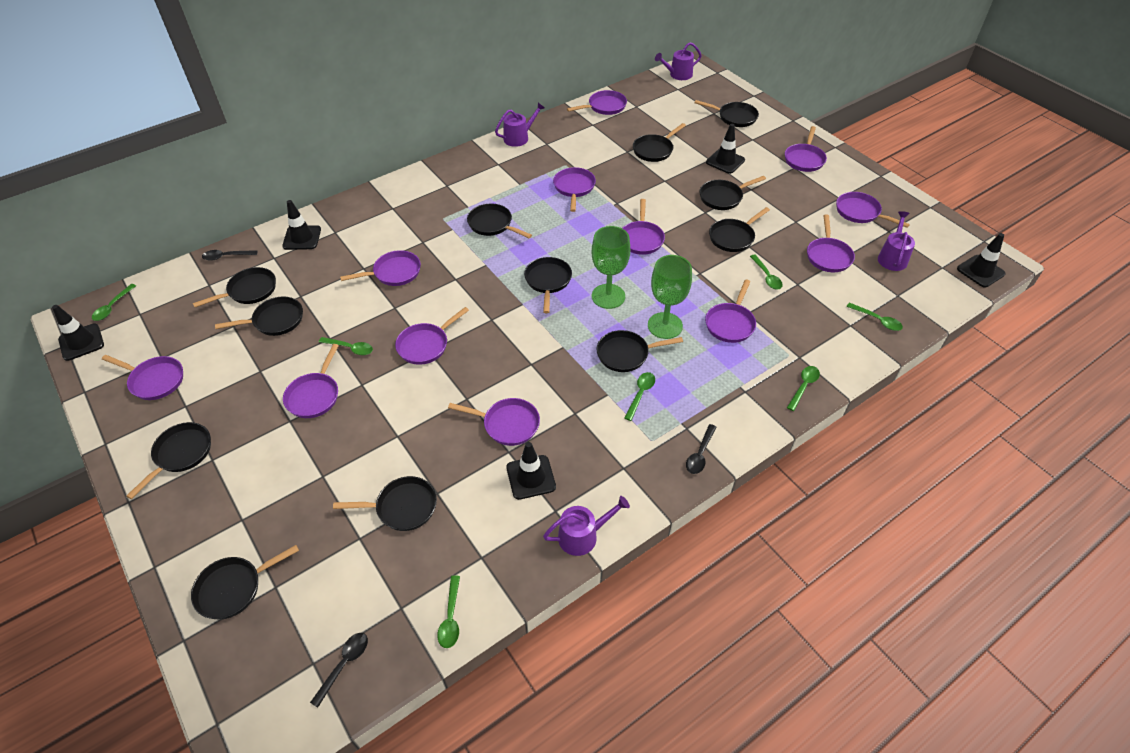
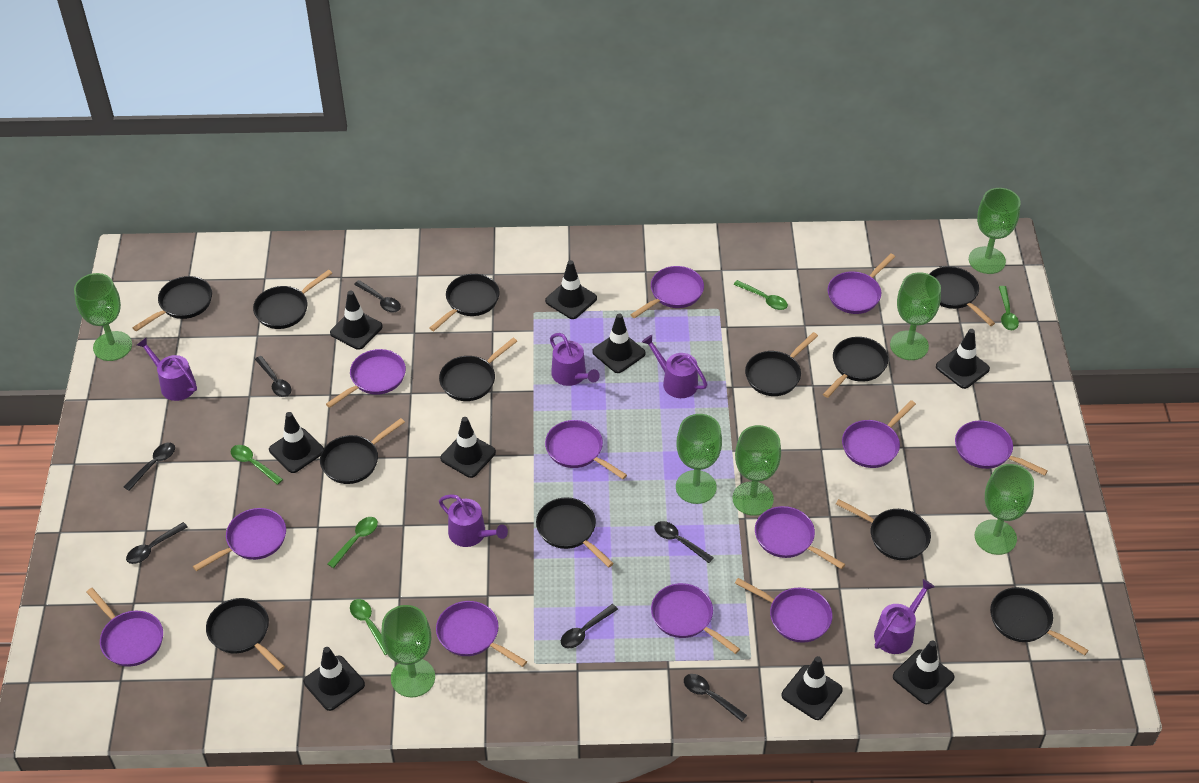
black spoon: [202,250,257,261] [310,633,368,708] [686,424,716,474] = 3 -> [124,443,175,491] [126,522,188,564] [255,356,291,397] [354,280,401,312] [561,604,618,649] [654,521,714,563] [684,674,747,721] = 7
black traffic cone: [52,305,104,361] [282,200,321,250] [506,442,556,500] [706,124,745,174] [957,233,1006,288] = 5 -> [269,412,324,473] [304,647,365,711] [330,290,383,350] [440,417,496,478] [545,260,597,319] [592,313,646,373] [782,656,843,720] [893,641,954,704] [936,329,990,389] = 9
green goblet: [592,226,630,309] [648,255,692,339] = 2 -> [74,273,132,361] [381,605,435,697] [676,414,722,504] [732,425,781,516] [890,272,941,360] [969,188,1020,274] [975,464,1034,555] = 7
green spoon: [92,284,136,321] [319,337,373,355] [437,575,460,648] [624,372,655,421] [750,255,783,289] [787,366,820,411] [846,302,903,331] = 7 -> [230,445,283,485] [328,517,378,568] [350,599,387,655] [733,280,788,310] [999,286,1019,330] = 5
purple watering can: [495,102,544,147] [543,496,630,556] [655,42,702,80] [878,211,915,271] = 4 -> [137,337,197,401] [439,494,508,547] [550,333,600,386] [642,335,707,398] [874,579,935,654] = 5

